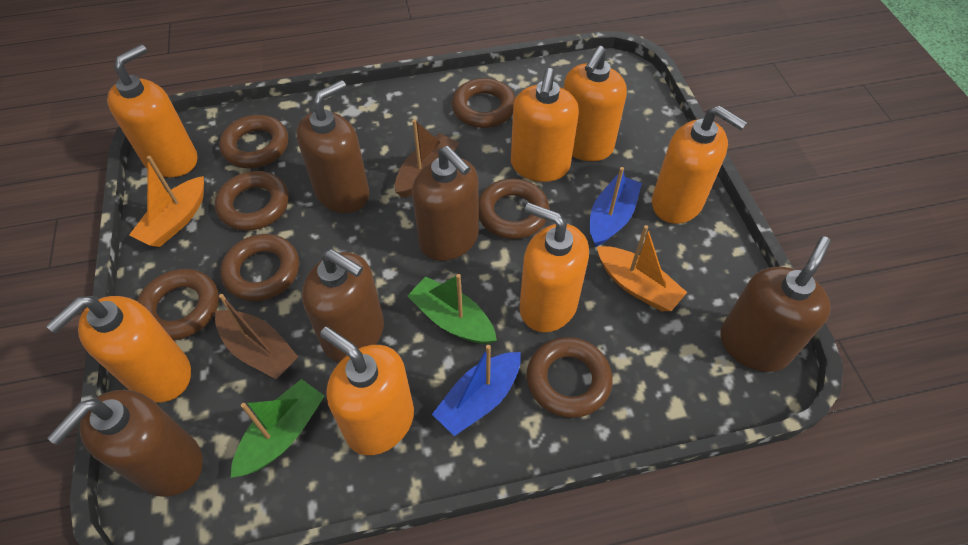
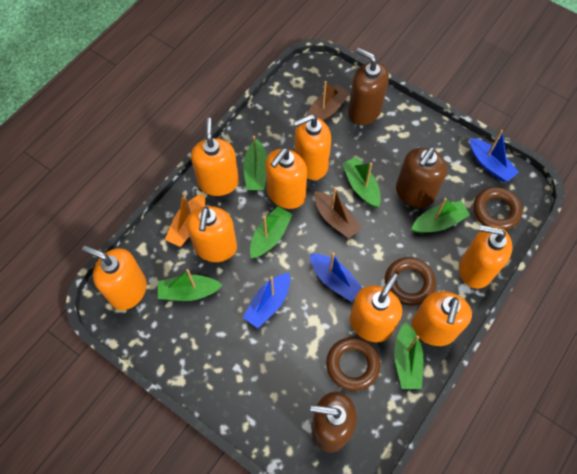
blue boat: [432,345,521,436] [590,167,642,247] = 2 -> [243,273,290,328] [310,252,363,302] [470,130,519,182] = 3
brown ring: [137,269,219,340] [215,171,289,231] [219,115,288,168] [220,234,299,301] [452,78,516,128] [479,179,549,239] [527,337,613,418] = 7 -> [326,337,380,391] [385,257,436,306] [473,187,522,231] = 3
brown soap dispenser: [47,390,203,497] [296,80,369,213] [302,249,384,362] [412,146,479,261] [721,236,831,372] = 5 -> [311,392,357,453] [348,48,389,125] [396,147,447,208] = 3
green boat: [231,379,324,478] [407,274,497,344] = 2 -> [158,269,223,301] [243,136,267,190] [250,206,293,258] [342,157,381,208] [394,322,424,389] [412,198,470,233] = 6
orange boat: [129,156,204,247] [597,225,687,311] = 2 -> [165,193,205,247] = 1
orange soap dispenser: [46,296,191,402] [107,44,197,178] [320,327,414,455] [511,68,579,182] [519,203,589,332] [563,46,627,161] [652,106,747,224] = 7 -> [82,245,147,310] [187,206,237,262] [191,118,239,196] [265,148,307,209] [293,114,331,180] [350,273,402,342] [412,291,472,346] [459,225,512,289] = 8

